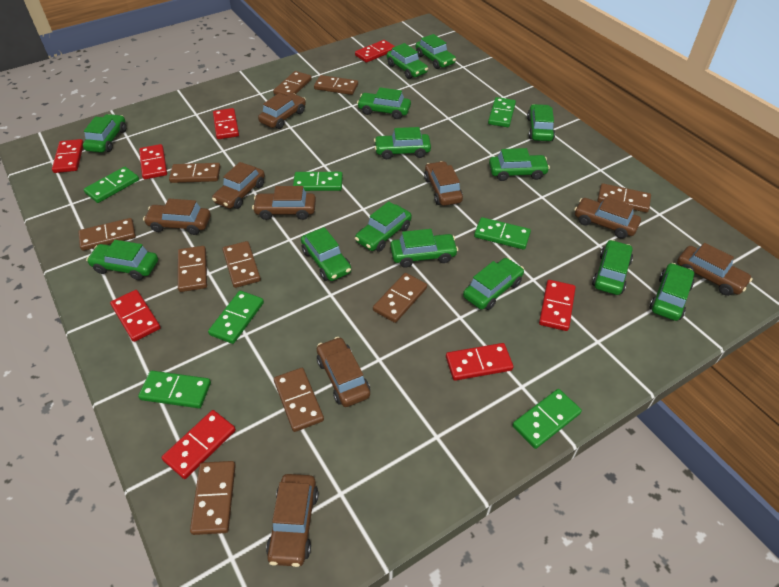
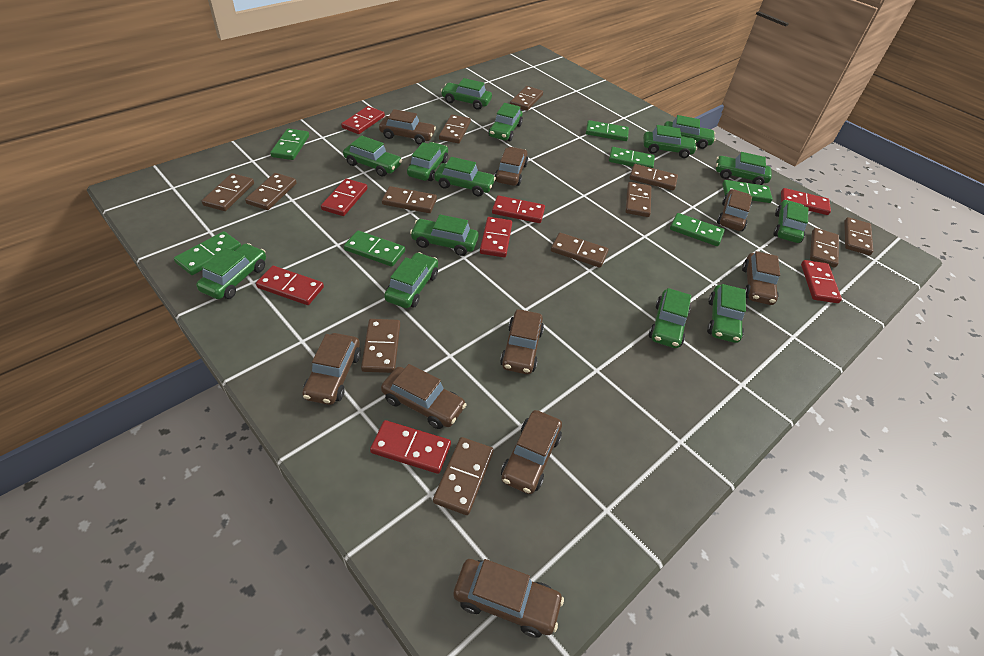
brown domino: [78,218,136,251] [169,163,221,183] [178,246,207,292] [190,461,236,535] [222,241,261,288] [273,71,312,96] [274,368,324,432] [314,75,358,95] [373,273,427,323] [597,183,651,213] = 10 -> [202,173,254,211] [245,173,297,210] [361,319,400,373] [382,186,437,213] [433,437,494,515] [439,115,471,143] [510,86,543,111] [551,233,608,268] [626,182,651,217] [629,164,678,190] [810,228,839,268] [844,217,873,255] = 12

